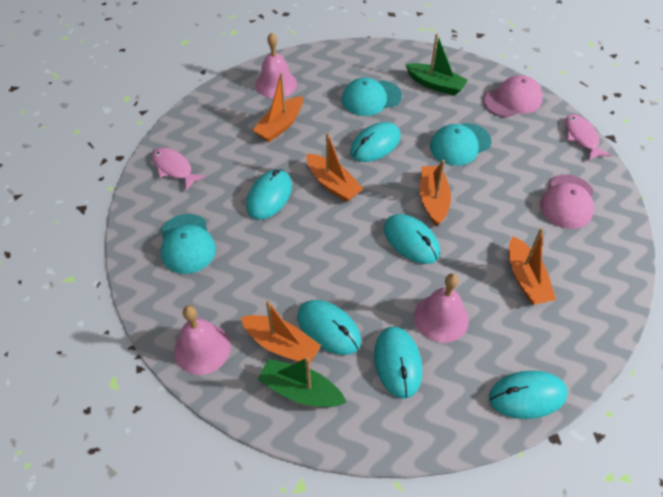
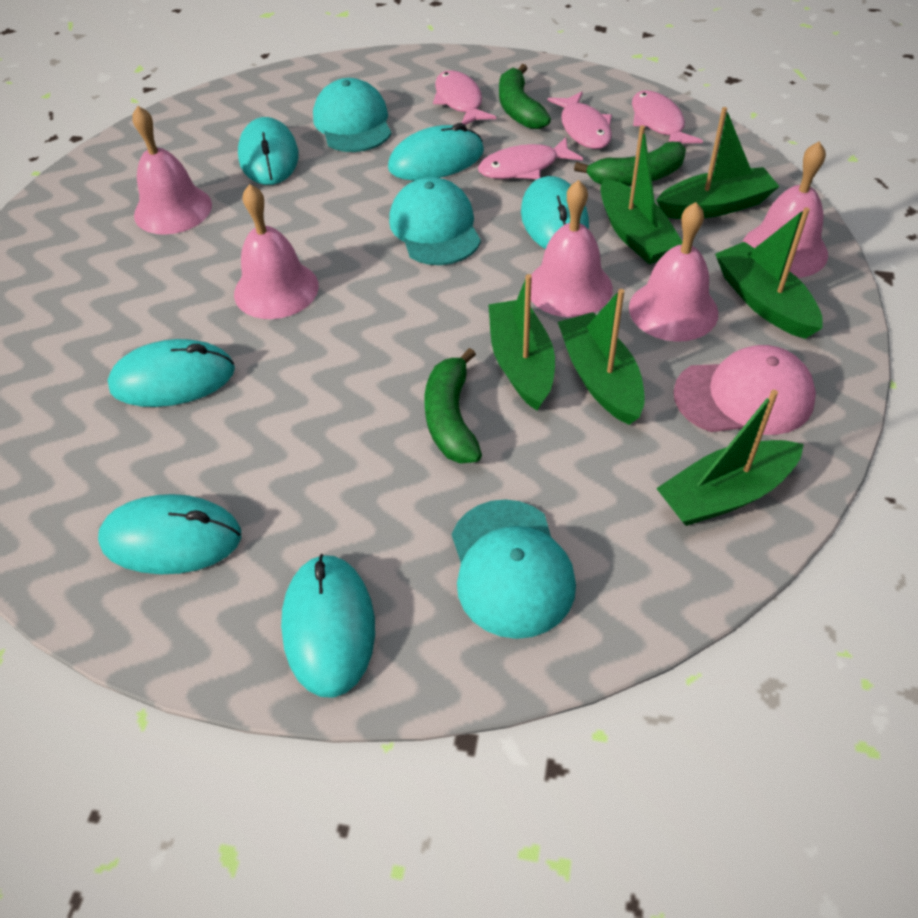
green banana: none = 0 -> [424,348,482,464] [499,64,551,129] [574,142,686,186] = 3
green boat: [257,357,347,407] [405,34,468,96] = 2 -> [488,274,555,410] [558,289,645,425] [600,125,683,264] [656,107,780,219] [656,390,804,526] [715,207,823,339] = 6
orange boat: [241,300,321,364] [252,73,303,142] [306,132,363,202] [420,160,451,226] [509,228,556,305] = 5 -> none = 0
pink bell: [174,306,231,375] [255,33,297,98] [414,274,469,343] = 3 -> [133,105,212,235] [234,184,319,319] [531,180,613,318] [629,202,718,342] [743,141,828,278] = 5
pink cap: [483,75,543,118] [540,174,594,229] = 2 -> [673,345,816,435] = 1
pink fish: [152,147,206,191] [565,114,611,160] = 2 -> [433,70,496,125] [478,137,583,179] [547,91,612,149] [632,90,703,143] = 4

